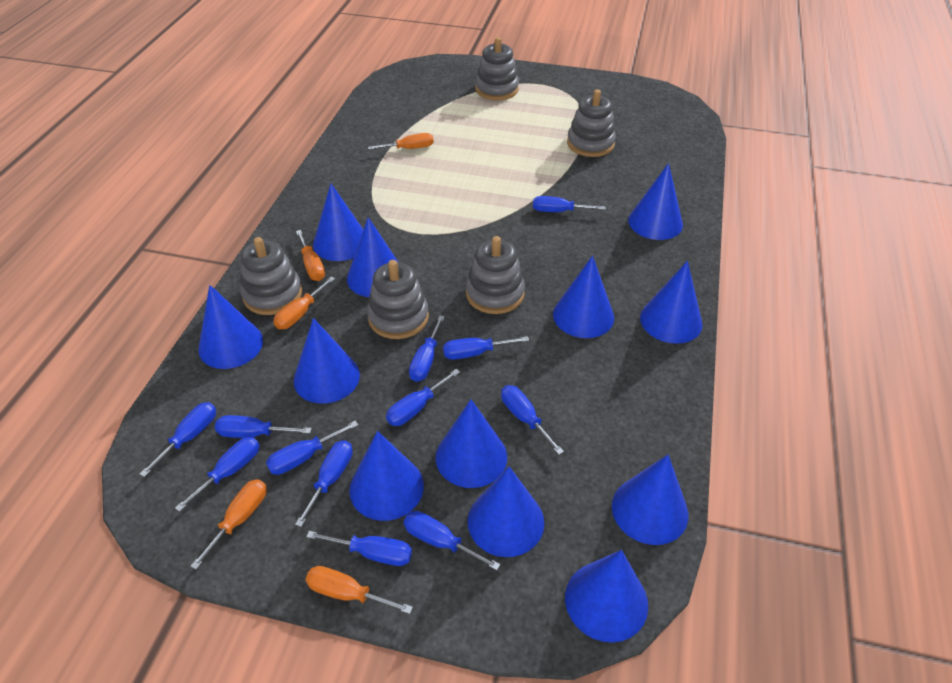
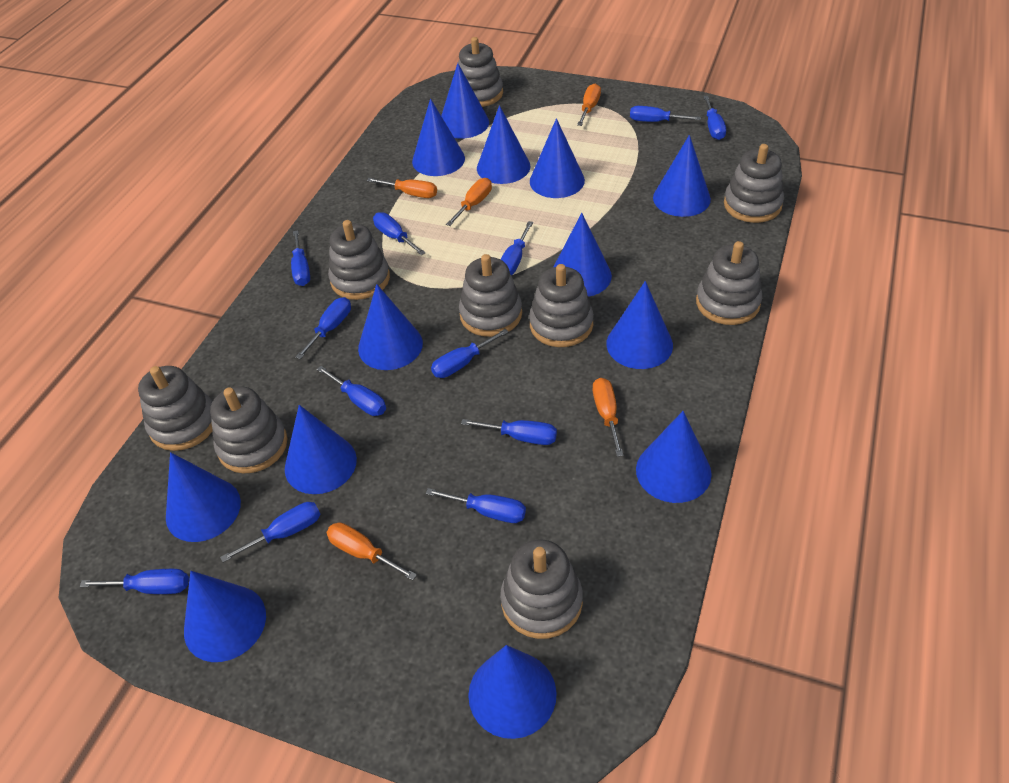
blue cone: [198,285,263,369] [293,318,360,404] [313,183,364,261] [347,217,398,297] [349,431,424,521] [436,399,507,488] [468,466,544,557] [553,256,614,338] [565,550,648,643] [612,454,688,545] [628,163,683,240] [640,261,703,344] = 12 -> [166,452,241,542] [184,571,266,662] [285,405,357,494] [358,284,423,370] [412,99,465,176] [441,63,489,139] [468,645,557,739] [477,105,530,184] [530,118,585,198] [554,213,612,297] [607,281,673,369] [636,411,712,503] [653,135,711,217] = 13
grey stacking toy: [240,237,302,315] [367,260,429,339] [466,236,525,314] [475,37,519,100] [567,89,616,157] = 5 -> [138,366,213,451] [210,386,287,473] [328,220,390,300] [458,37,503,107] [459,254,522,337] [500,540,583,639] [529,264,594,347] [696,241,762,325] [724,144,784,223] = 9

